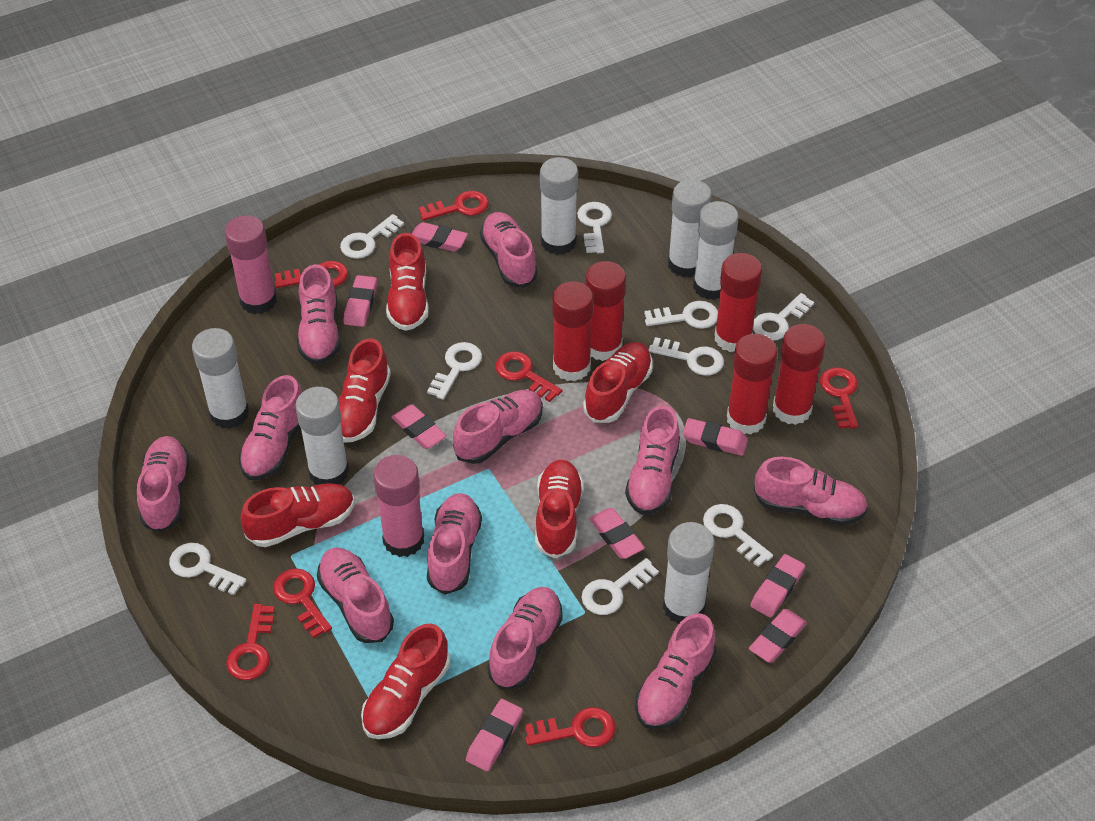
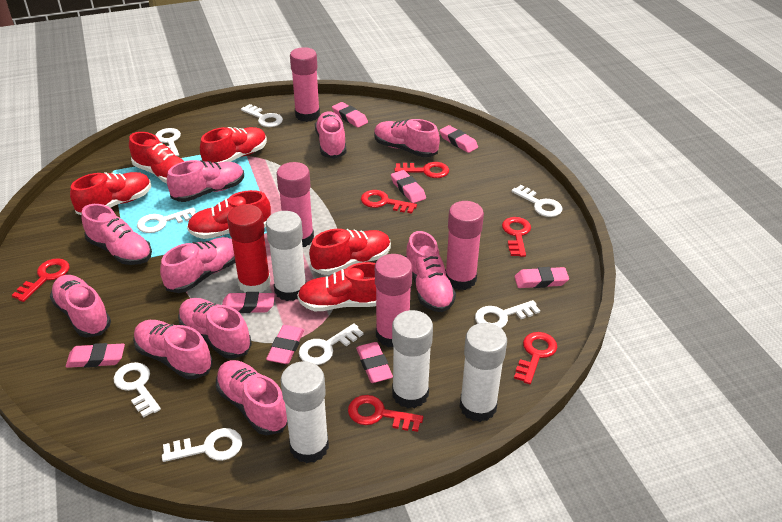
pink glue stick: [225,215,277,314] [373,455,424,557] = 2 -> [277,162,314,247] [290,47,320,122] [375,254,412,347] [445,201,484,290] = 4
pink shoe: [137,436,190,533] [239,375,302,480] [297,264,341,365] [317,548,394,643] [427,493,482,595] [453,390,543,464] [480,212,538,287] [487,587,562,690] [625,406,680,515] [635,613,716,730] [754,457,868,525] = 11 -> [50,275,111,338] [81,204,152,265] [133,320,213,379] [160,237,235,293] [167,160,244,202] [178,298,252,359] [216,360,288,435] [315,111,346,159] [374,119,440,157] [406,231,456,312] = 10
red glue stick: [552,281,593,381] [586,261,626,361] [715,253,762,352] [727,334,777,435] [773,324,826,425] = 5 -> [227,204,271,293] = 1
red key: [226,604,275,680] [273,568,332,638] [275,261,348,288] [419,191,489,221] [495,351,562,402] [525,707,616,747] [820,368,858,429] = 7 -> [12,258,70,302] [348,395,423,432] [361,190,417,214] [394,162,449,178] [502,217,531,257] [514,332,557,384] = 6
white glue stick: [192,328,249,429] [295,387,349,485] [540,157,578,255] [663,522,715,624] [668,179,712,278] [693,201,739,300] = 6 -> [266,211,306,301] [281,361,329,463] [392,310,433,408] [459,323,507,422] = 4
white key: [169,543,247,595] [340,214,404,259] [427,342,482,400] [577,202,612,253] [581,558,659,615] [644,301,718,329] [649,337,724,376] [703,504,773,567] [753,293,814,341] = 9 -> [113,362,161,418] [137,207,196,233] [155,128,181,156] [162,428,242,462] [241,104,283,127] [299,323,364,365] [475,300,540,328] [512,185,562,217] = 8

